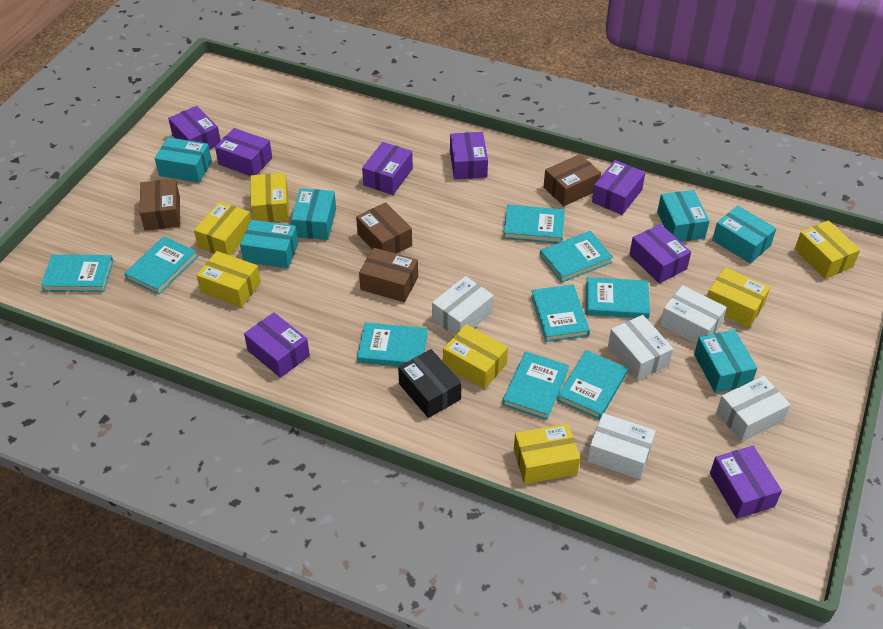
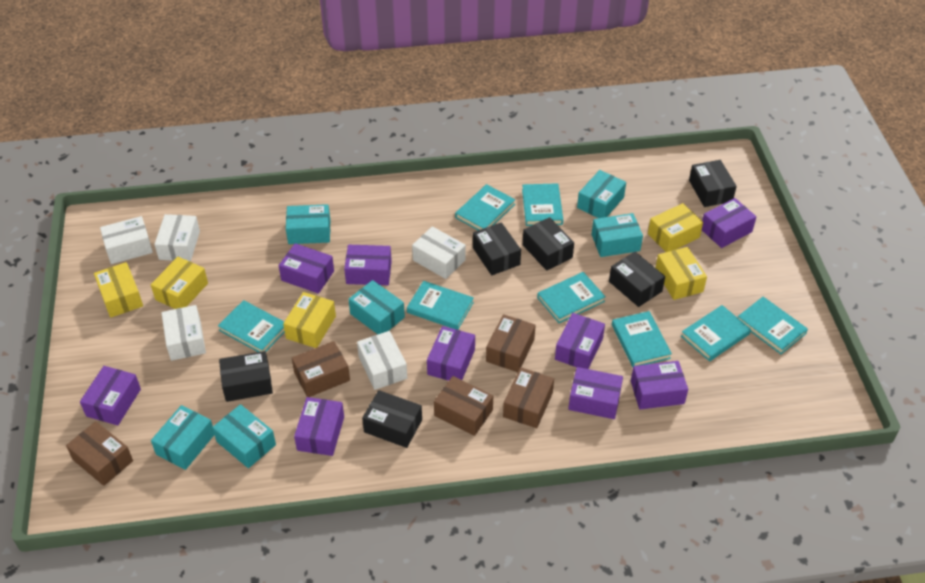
black box: [398,349,462,418] = 1 -> [219,351,273,402] [362,390,422,448] [473,222,521,275] [523,217,574,271] [609,252,665,307] [689,160,737,207] = 6
brown box: [140,179,180,231] [356,202,412,254] [359,248,418,302] [544,154,601,206] = 4 -> [66,421,133,486] [292,341,350,397] [434,376,493,436] [486,314,536,372] [503,367,554,428] = 5
purple box: [168,106,221,150] [215,128,272,176] [244,312,310,378] [362,142,413,195] [450,132,488,179] [592,160,646,215] [629,224,691,283] [710,446,782,519] = 8 -> [80,366,141,426] [279,243,334,294] [294,397,344,456] [344,245,392,285] [427,326,475,381] [555,313,605,369] [568,367,623,419] [631,361,688,410] [702,198,756,248] = 9
turquoise book: [41,255,113,292] [124,236,198,295] [357,322,428,367] [502,352,569,420] [503,205,565,243] [531,284,590,342] [540,231,613,283] [557,350,628,420] [586,277,650,319] = 9 -> [218,300,285,352] [407,281,474,330] [455,184,515,230] [522,183,563,226] [537,272,606,323] [612,311,672,367] [681,305,751,361] [738,297,808,354] = 8
yellow box: [194,201,251,256] [196,251,261,307] [251,173,289,222] [443,324,508,389] [514,423,580,484] [707,267,770,328] [795,220,860,279] = 7 -> [94,262,143,318] [151,257,208,309] [283,292,336,348] [648,203,703,252] [655,247,707,300] = 5

